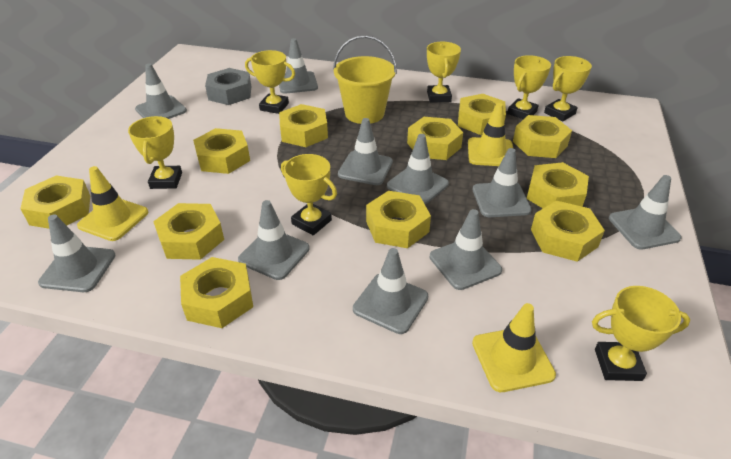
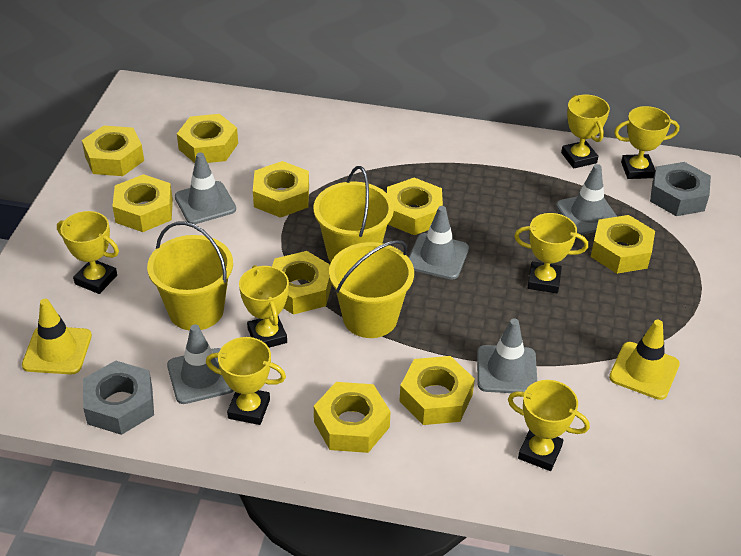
grey nut: [205,68,251,105] = 1 -> [83,361,154,435] [650,162,711,216] = 2
grey traffic cone: [38,214,116,292] [135,63,187,119] [238,200,310,280] [279,38,318,94] [338,118,393,185] [353,248,428,334] [387,134,449,204] [430,209,502,290] [473,148,532,217] [609,175,682,250] = 10 -> [167,324,233,404] [175,152,236,224] [409,206,469,279] [477,319,537,393] [556,164,617,235] = 5
yellow bucket: [333,35,397,124] = 1 -> [147,221,233,330] [313,166,394,263] [329,240,414,338] = 3
yellow nut: [20,176,90,229] [153,203,224,260] [180,257,253,328] [193,128,250,174] [279,104,328,147] [366,191,431,248] [407,117,463,160] [458,94,506,135] [513,115,572,158] [527,162,589,208] [531,200,605,262] = 11 -> [82,125,144,176] [112,174,173,232] [177,114,238,163] [253,161,309,218] [272,251,332,315] [314,382,391,453] [387,178,443,235] [399,356,475,425] [591,215,655,274] = 9
yellow traffic cone: [77,166,148,241] [468,103,513,166] [472,303,556,392] = 3 -> [22,299,92,374] [609,320,680,400] = 2

